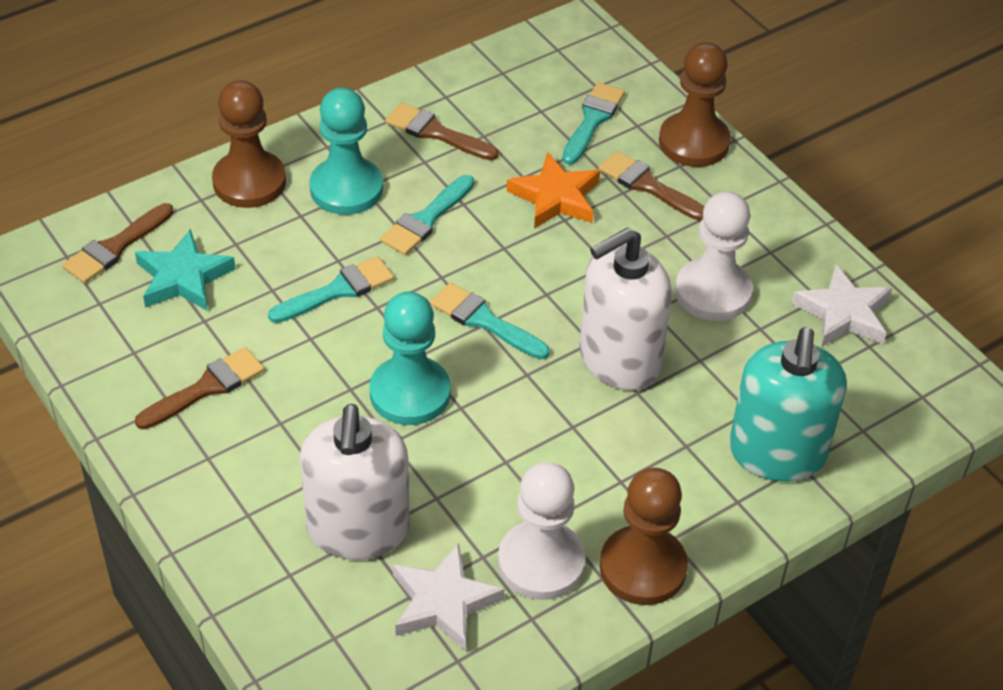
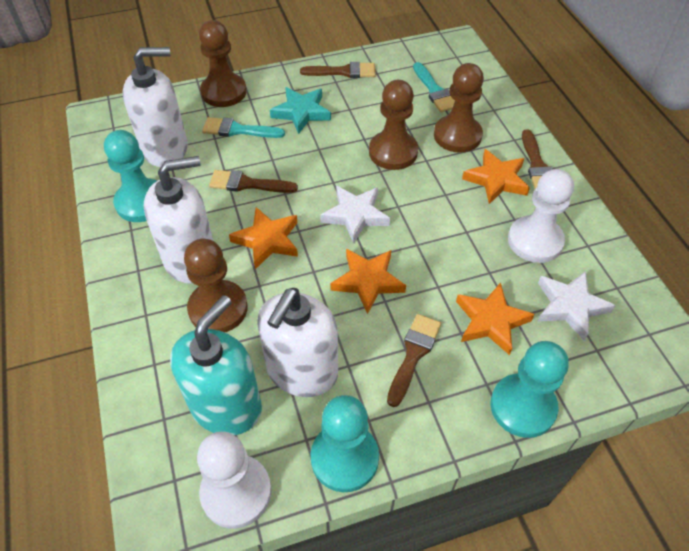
brown pawn: [212,80,286,208] [600,468,688,605] [659,42,731,167] = 3 -> [184,239,248,333] [199,20,247,107] [369,80,418,170] [434,63,484,153] = 4
orange star: [507,152,600,229] = 1 -> [229,207,298,269] [330,249,406,314] [456,282,535,355] [462,149,530,204] = 4
turquoise brush: [268,256,394,323] [380,175,474,255] [430,282,550,359] [562,82,625,165] = 4 -> [202,117,285,138] [413,62,455,112] = 2
turquoise pawn: [310,87,383,215] [370,291,450,425] = 2 -> [104,130,156,222] [311,395,379,492] [490,341,569,438] = 3
white soap dispenser: [300,404,410,560] [579,227,672,391] = 2 -> [123,47,188,167] [144,156,213,283] [257,288,338,397] = 3

